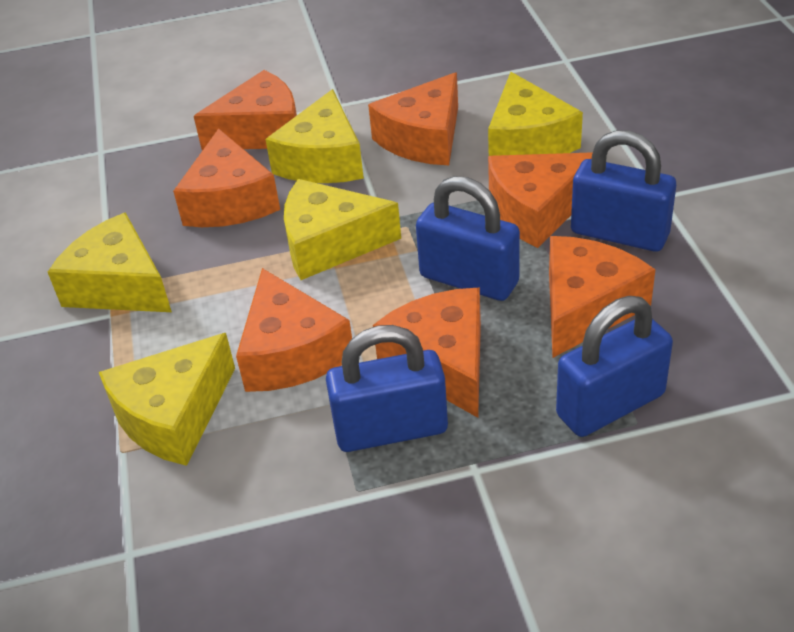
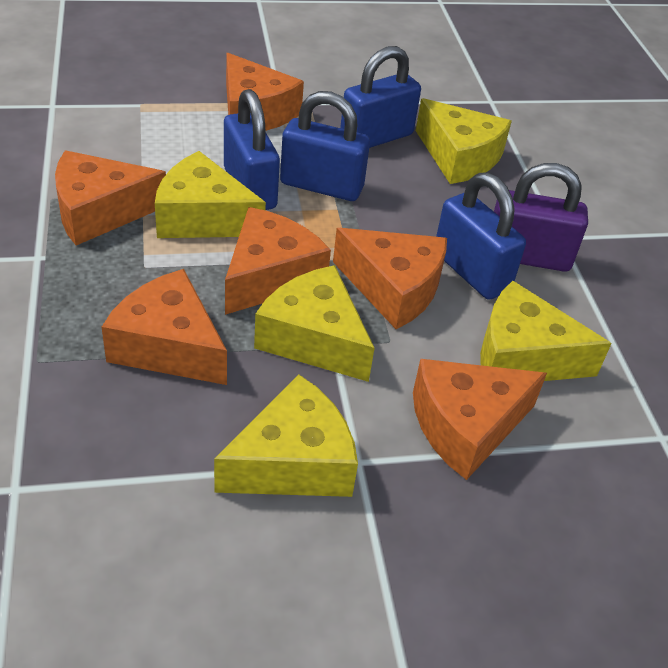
orange cheese: [173,128,280,227] [194,70,297,150] [236,268,352,392] [368,72,458,165] [373,288,481,418] [488,152,593,248] [549,236,656,358] = 7 -> [55,150,166,245] [102,269,227,385] [225,207,331,315] [226,53,304,131] [333,228,447,329] [413,359,547,480] = 6
purple padlock: none = 0 -> [494,163,588,272] = 1

